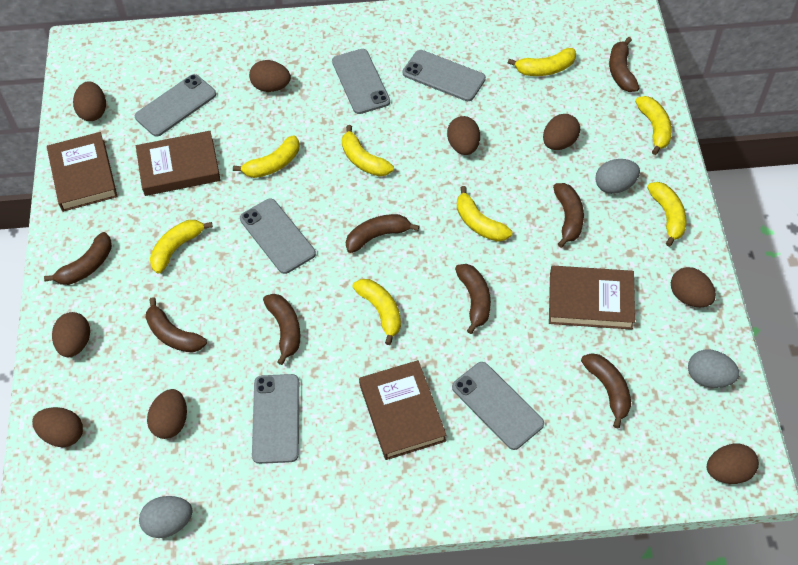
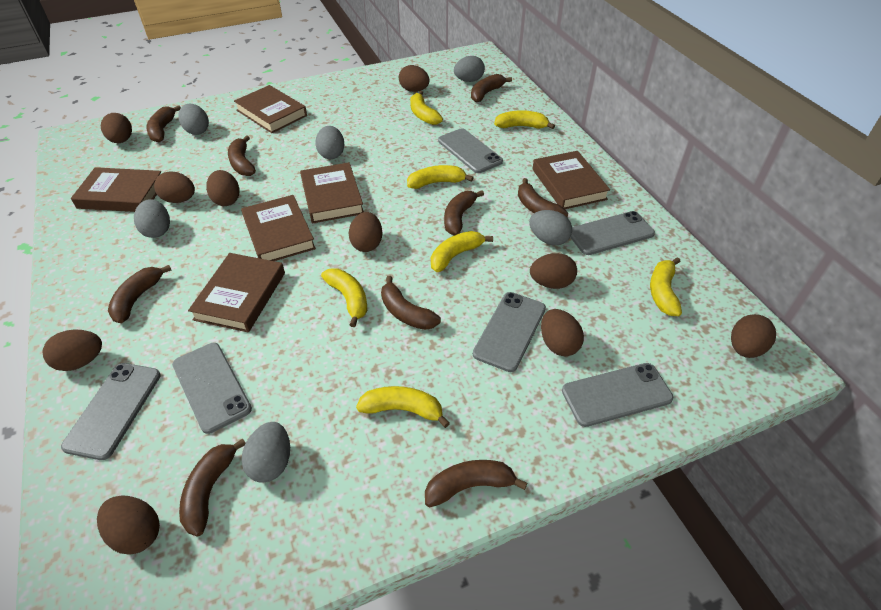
brown banana: [44,232,112,285] [146,297,207,353] [263,294,301,365] [346,214,419,253] [455,264,491,334] [553,183,584,248] [581,353,631,429] [609,37,639,92] = 8 -> [108,265,172,323] [146,105,181,142] [179,439,246,536] [228,135,256,176] [381,276,441,330] [425,460,527,508] [444,190,484,235] [471,74,512,102] [518,178,568,217] = 9
brown book: [47,132,118,212] [136,131,221,196] [359,360,446,460] [549,266,635,330] = 4 -> [71,167,161,212] [188,253,285,333] [234,85,307,133] [241,195,316,261] [300,162,364,223] [533,151,610,209] = 6
brown egg: [32,407,83,447] [52,312,90,357] [73,81,106,121] [147,389,187,439] [249,60,291,92] [447,116,480,155] [543,114,580,150] [671,267,716,307] [707,443,759,484] = 9 -> [42,329,102,371] [97,496,160,555] [101,113,132,143] [154,171,195,203] [206,170,240,206] [349,212,382,252] [399,65,429,92] [530,253,577,289] [541,309,584,356] [731,314,776,358] = 10
grey egg: [139,496,193,538] [596,159,640,194] [688,349,740,388] = 3 -> [134,199,170,238] [178,104,209,135] [242,422,290,483] [315,126,344,159] [454,56,485,82] [529,210,572,245] = 6
yellow banana: [150,220,213,274] [233,135,299,178] [342,125,394,177] [353,279,401,345] [457,186,512,242] [508,48,576,76] [635,96,672,155] [647,182,686,247] = 8 -> [321,268,367,327] [356,386,450,428] [407,165,474,189] [410,91,443,125] [431,231,493,272] [494,110,555,129] [650,257,682,316] = 7

